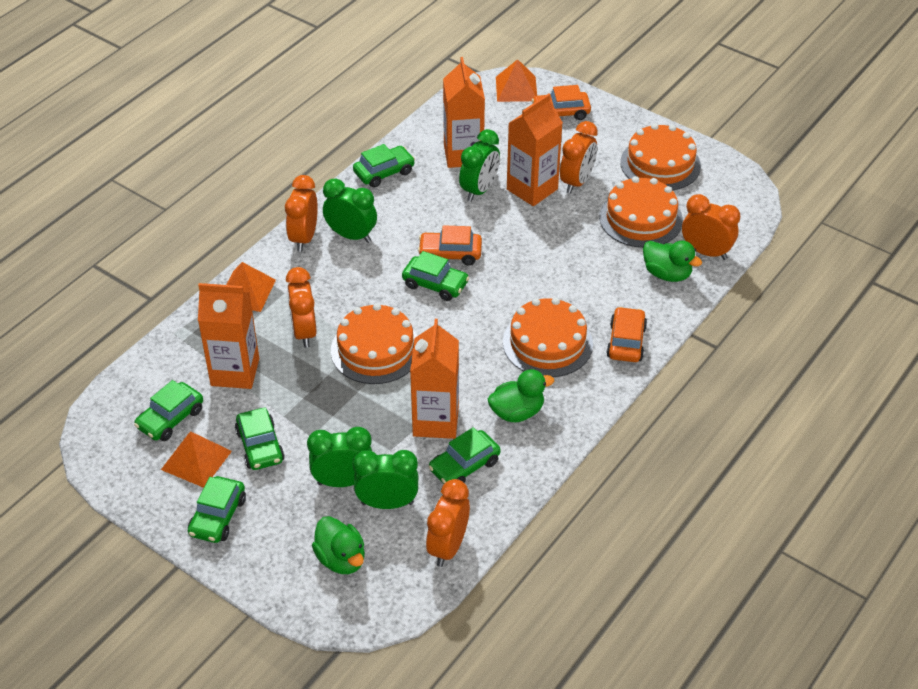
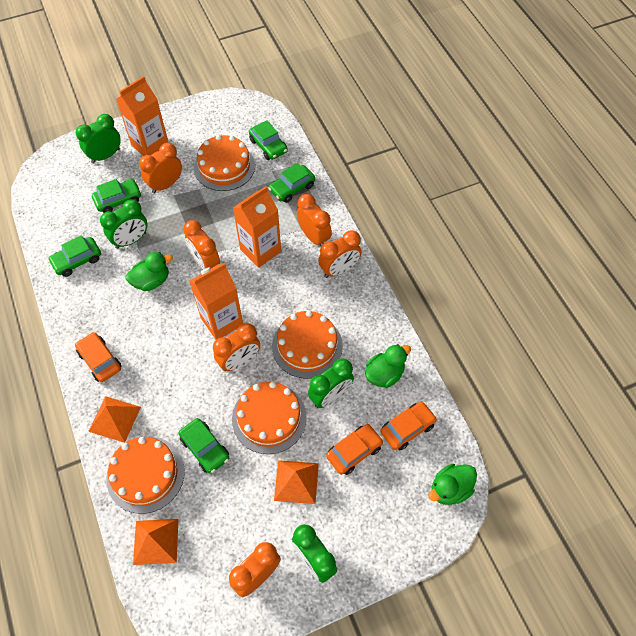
green car: [134,380,203,441] [188,476,246,543] [235,407,285,470] [353,144,415,188] [402,251,469,301] [429,427,501,484] = 6 -> [48,235,101,277] [92,179,141,213] [178,418,229,474] [249,120,288,160] [268,163,315,203] = 5
orange carton: [198,283,259,389] [410,319,459,439] [443,57,485,168] [507,93,563,206] = 4 -> [116,76,169,156] [190,263,243,339] [233,186,281,268] = 3
orange clock: [285,175,318,252] [286,267,317,348] [426,479,470,567] [560,121,598,194] [682,194,740,260] = 5 -> [139,143,182,194] [183,220,220,270] [213,323,260,371] [229,542,281,597] [297,194,332,246] [318,230,362,278] = 6

